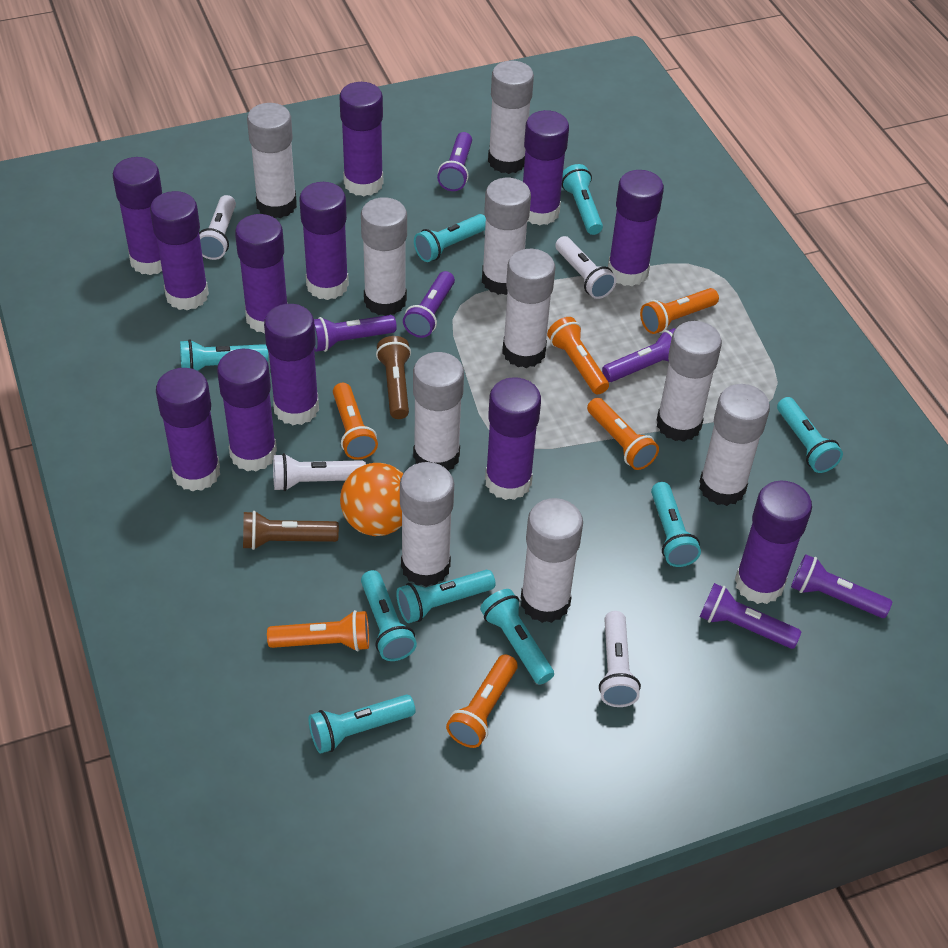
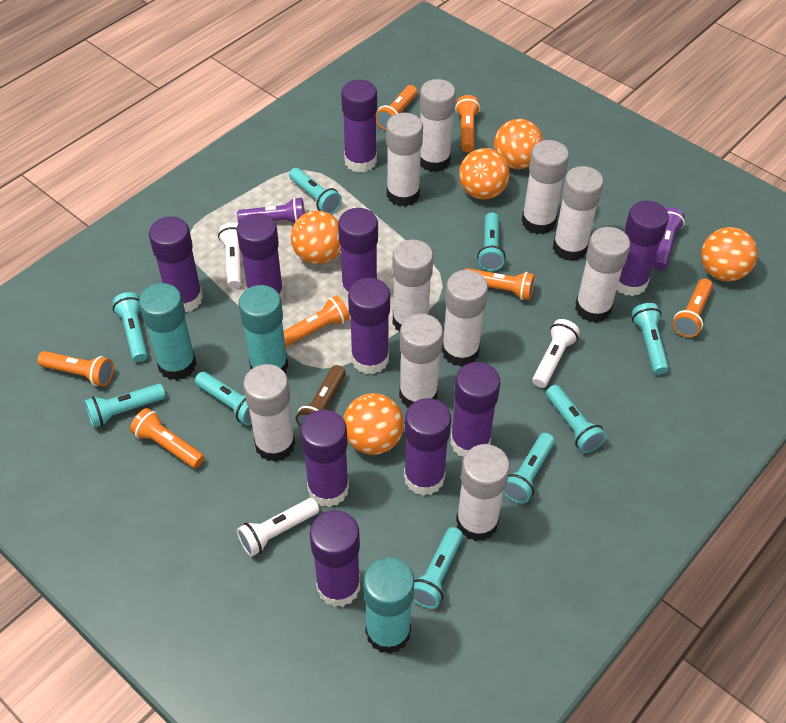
brown flashlight: [243,511,339,550] [376,336,411,419] = 2 -> [296,365,346,427] = 1
orange ball: [340,463,403,536] = 1 -> [291,211,341,264] [343,393,404,455] [459,148,510,199] [494,119,543,169] [701,227,758,281] = 5
orange flashlight: [267,610,369,651] [333,383,378,460] [446,654,518,748] [547,317,609,394] [587,398,659,470] [640,288,719,334] = 6 -> [38,351,114,387] [130,408,204,468] [283,295,350,347] [376,85,417,130] [455,95,480,152] [465,268,535,300] [673,278,713,337] = 7
purple flashlight: [314,315,397,352] [403,271,455,338] [437,132,472,191] [602,328,675,382] [700,583,801,649] [791,554,892,618] = 6 -> [237,197,305,223] [653,207,685,271] = 2
purple glue stick: [113,157,162,275] [150,191,209,310] [156,368,220,492] [217,349,277,472] [235,214,288,334] [264,304,319,425] [299,182,349,300] [339,82,383,196] [485,377,541,500] [523,110,569,225] [608,170,664,286] [735,480,812,604] = 12 -> [149,216,203,313] [237,213,284,300] [300,410,349,507] [310,510,360,607] [338,208,378,299] [341,80,377,173] [348,278,390,375] [404,398,451,496] [450,362,500,457] [617,201,669,296] = 10
turquoise glue stick: none = 0 -> [139,283,197,381] [239,285,288,373] [363,557,415,654] = 3
white flashlight: [199,195,236,260] [273,453,366,491] [555,236,616,299] [599,611,641,707] = 4 -> [218,222,242,289] [237,498,319,557] [532,319,580,388] = 3

